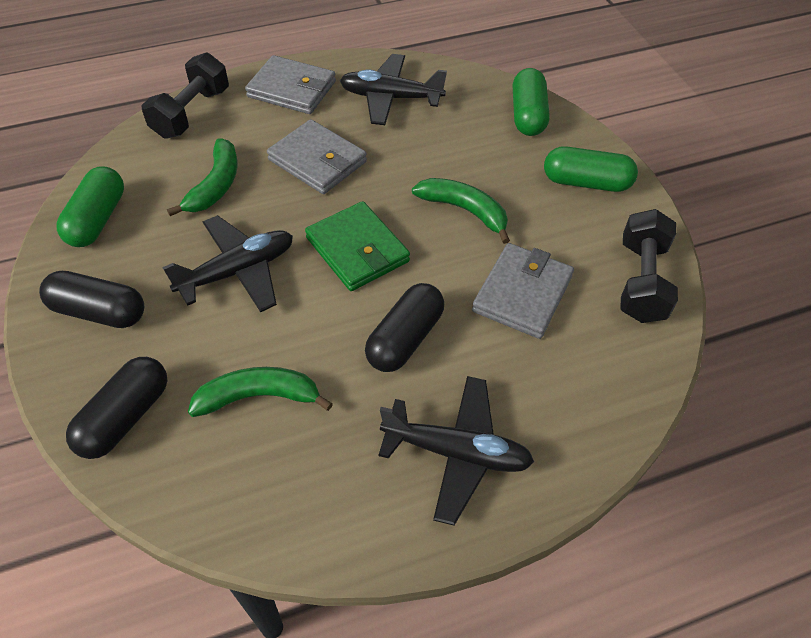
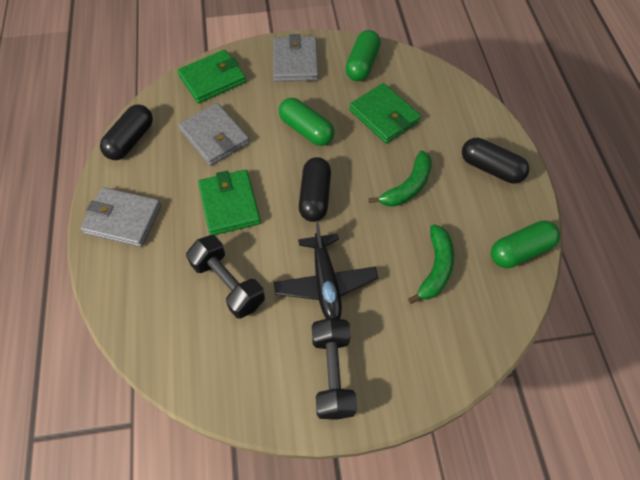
black plane: [162,215,293,312] [340,54,447,125] [379,376,534,526] = 3 -> [274,222,378,319] = 1
green banana: [167,138,237,216] [188,367,333,417] [412,178,510,244] = 3 -> [368,150,432,206] [408,224,455,304] = 2
green wallet: [305,201,410,291] = 1 -> [177,50,246,103] [198,170,261,235] [349,83,421,144] = 3

